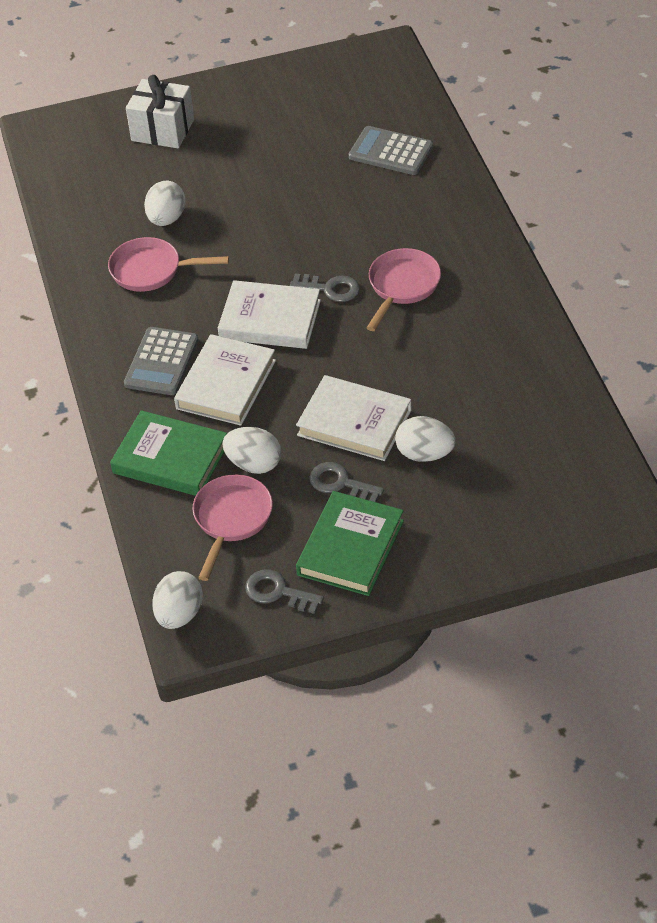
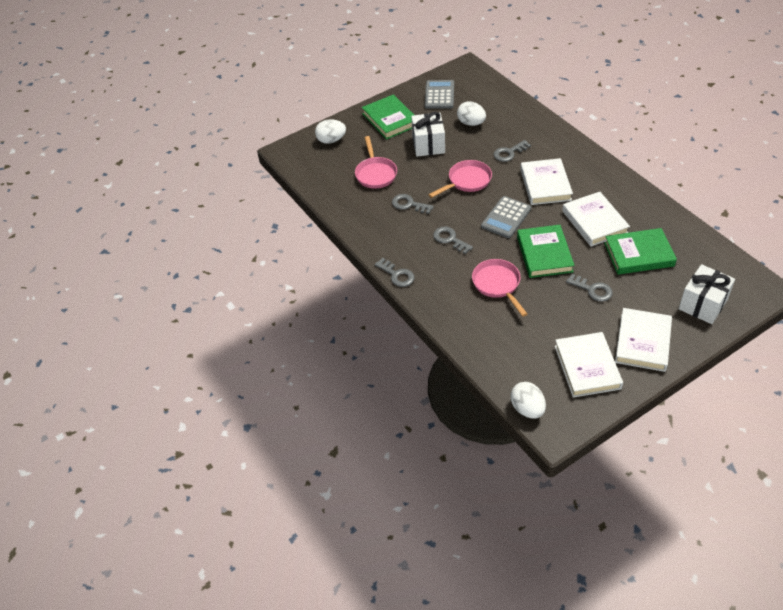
green book: [110,410,227,496] [296,491,404,596] = 2 -> [362,94,414,139] [517,225,575,278] [604,228,677,275] = 3
grey key: [245,569,324,614] [290,274,360,302] [309,462,384,502] = 3 -> [375,258,415,287] [392,194,434,214] [433,227,473,254] [494,140,531,162] [566,274,613,301] = 5
white book: [174,334,276,426] [218,280,321,349] [296,375,411,461] = 3 -> [520,158,573,205] [555,332,623,398] [562,192,630,247] [615,308,672,372] = 4
white egg: [144,181,186,226] [152,571,203,629] [222,427,281,474] [395,416,456,462] = 4 -> [315,119,346,144] [457,101,486,126] [511,382,546,419] = 3
white gift: [126,75,194,148] = 1 -> [411,112,445,157] [679,264,735,324] = 2

